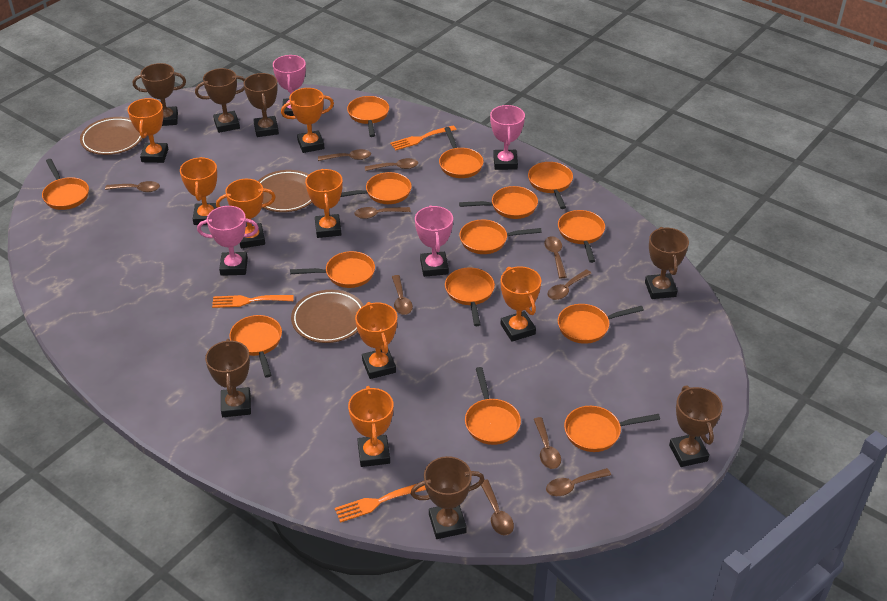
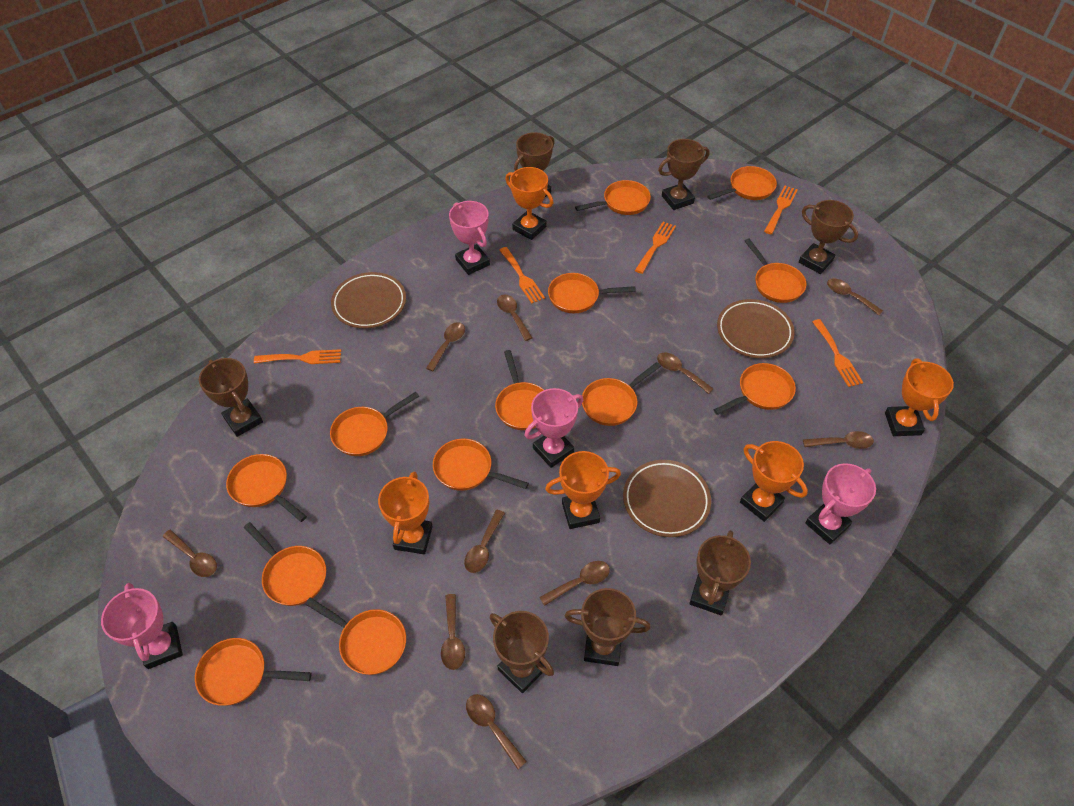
orange fork: [212,295,294,308] [335,484,426,523] [390,125,457,150] = 3 -> [254,349,341,364] [499,247,545,303] [635,221,676,274] [764,186,798,234] [812,319,864,387] = 5
orange pan: [42,159,89,210] [229,315,282,378] [290,251,375,288] [341,172,412,204] [347,96,389,137] [439,127,483,178] [445,268,495,326] [459,186,538,219] [459,220,542,254] [465,367,521,445] [528,162,573,209] [558,210,605,263] [558,304,644,344] [564,406,660,452] = 14 -> [195,638,312,706] [226,454,307,522] [244,522,326,606] [305,597,406,675] [330,392,419,456] [433,439,529,491] [495,350,544,430] [548,273,636,313] [575,180,651,215] [582,362,661,426] [707,166,777,200] [714,363,796,415] [745,238,806,303] = 13
orange trophy: [128,98,168,163] [180,157,217,225] [216,179,276,248] [281,88,334,153] [305,169,343,238] [348,386,393,467] [355,302,397,379] [501,266,541,342] = 8 -> [378,472,433,554] [505,167,554,240] [545,451,621,529] [740,441,808,522] [885,358,954,436] = 5

